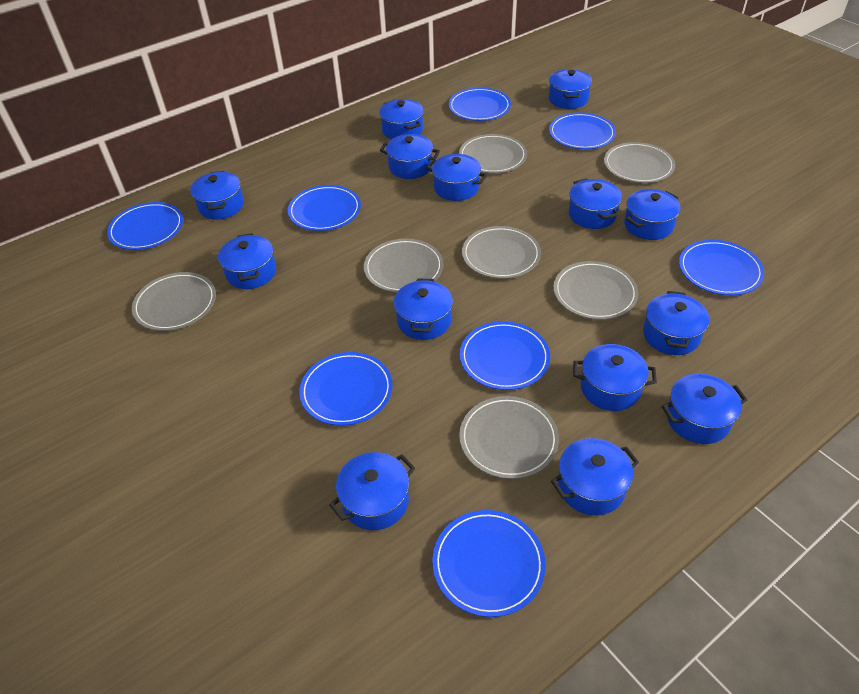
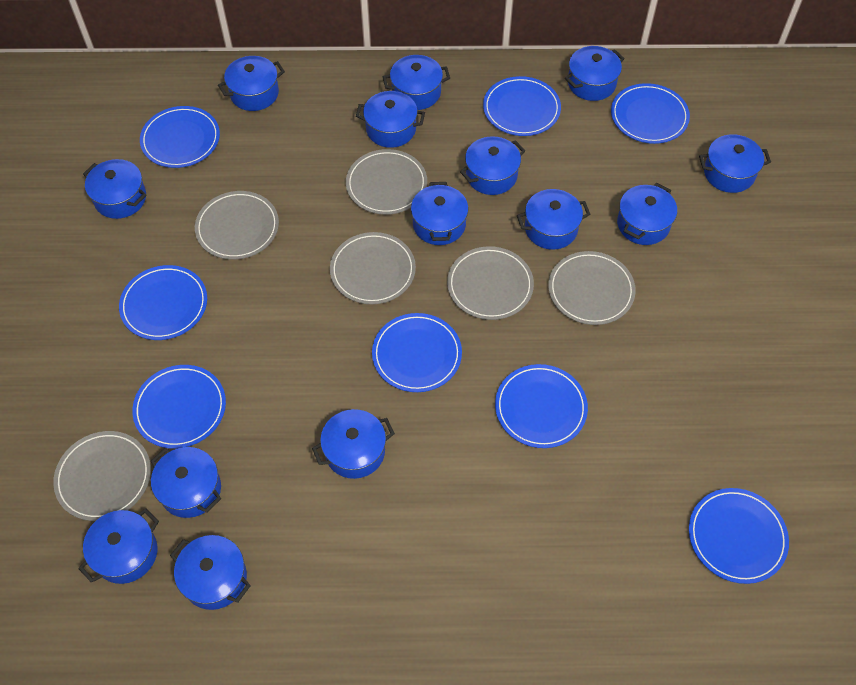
grey plate: [132,272,216,331] [364,239,443,293] [459,134,527,173] [459,396,559,479] [462,226,541,279] [553,261,638,320] [604,142,675,183] = 7 -> [53,431,151,521] [195,191,279,260] [330,232,416,304] [346,149,427,215] [447,246,534,320] [548,251,636,325] = 6

